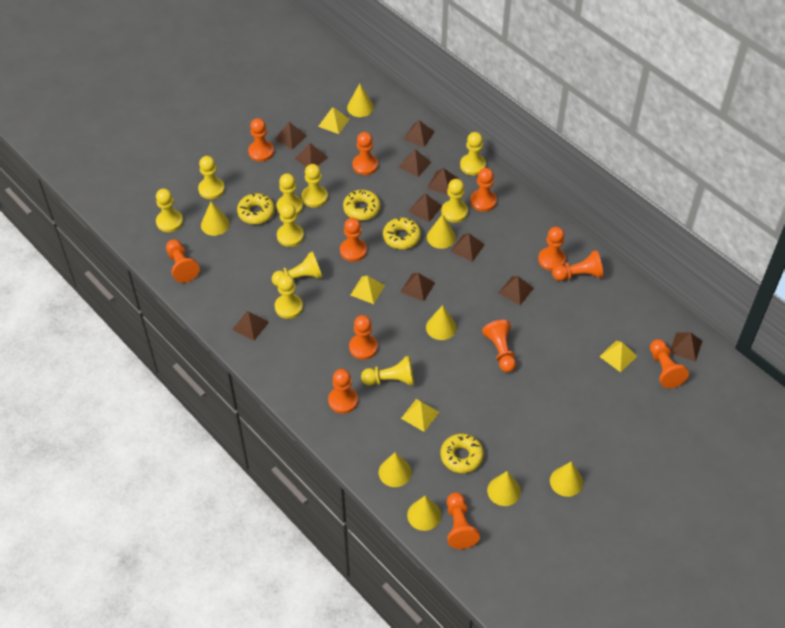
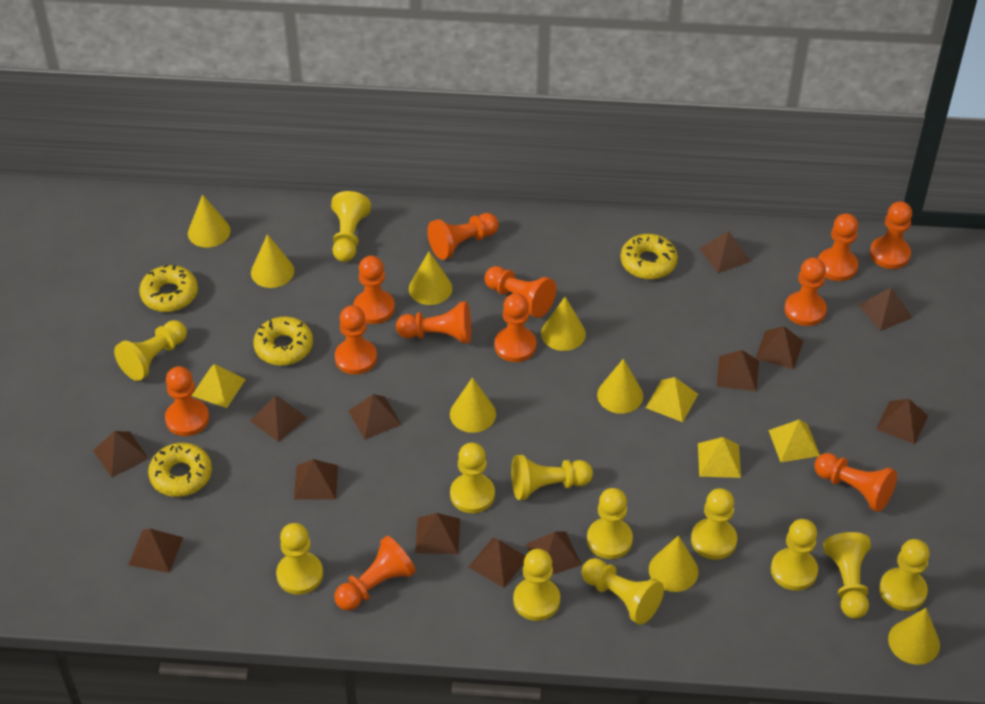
brown pyramid: [232,311,269,341] [274,122,307,150] [294,143,328,167] [399,149,431,177] [401,273,435,301] [403,120,434,147] [408,194,442,222] [427,168,459,195] [450,233,485,262] [498,276,534,305] [670,332,702,362] = 11 -> [93,431,149,478] [128,529,183,573] [250,396,307,442] [294,459,338,500] [348,394,402,439] [415,513,460,554] [469,538,526,588] [526,531,582,575] [699,231,751,273] [716,350,759,391] [755,326,803,369] [859,287,912,331] [876,399,928,444] = 13
yellow pawn: [156,188,183,232] [198,156,225,199] [272,251,322,287] [275,274,303,319] [276,173,303,215] [277,203,304,247] [301,164,328,208] [361,356,414,386] [441,179,468,223] [460,132,486,175] = 10 -> [114,320,187,381] [276,523,323,595] [331,191,371,262] [450,443,495,513] [511,455,593,500] [513,549,560,621] [582,558,664,625] [587,488,633,559] [691,488,737,560] [771,519,818,591] [823,532,871,619] [879,539,930,611] = 12

